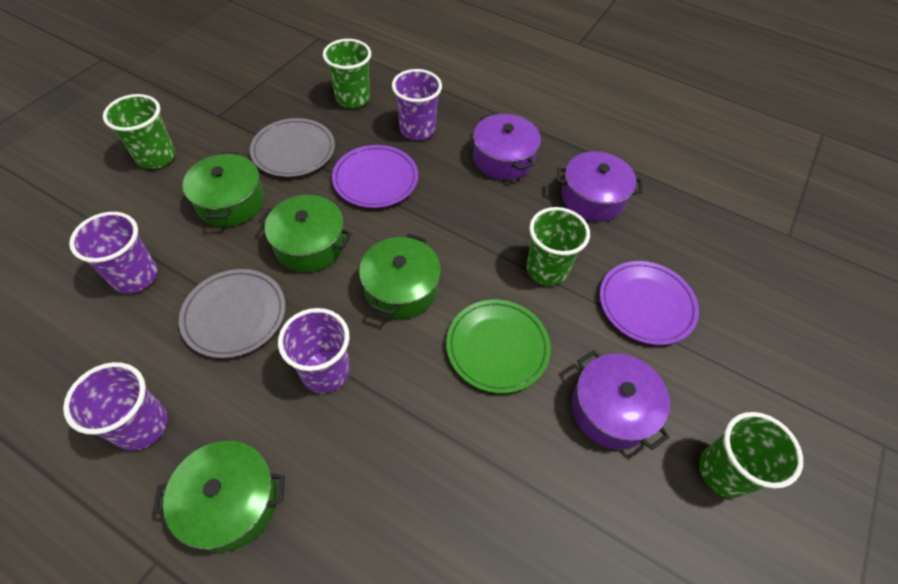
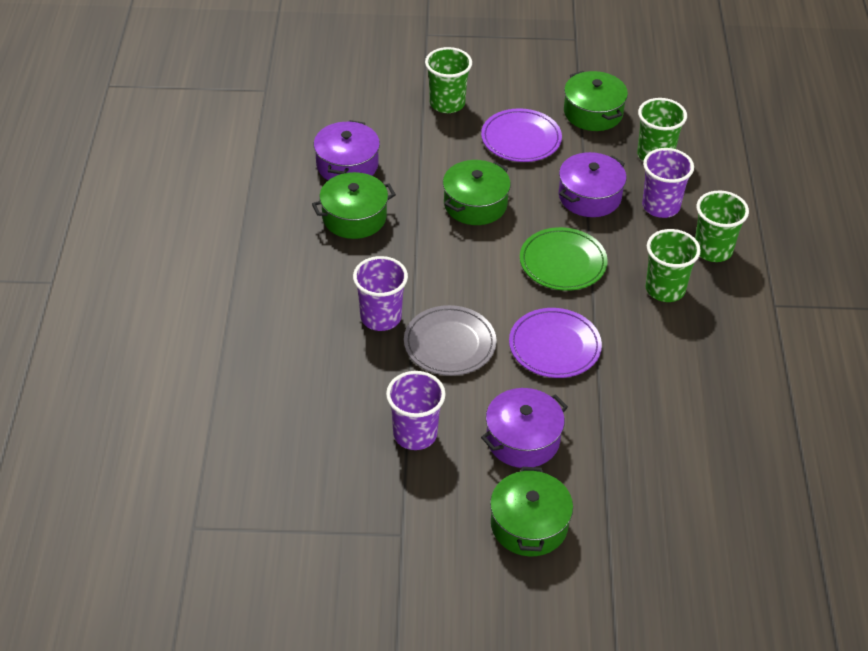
grey plate: [179,269,286,358] [250,118,335,177] = 2 -> [404,305,497,376] = 1
purple cup: [63,362,168,451] [69,212,158,294] [278,308,350,393] [392,69,442,140] = 4 -> [353,256,408,331] [386,371,446,450] [642,148,694,218] = 3

